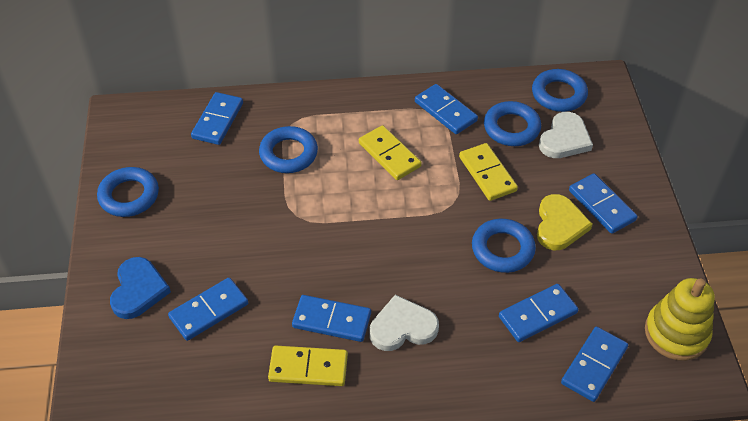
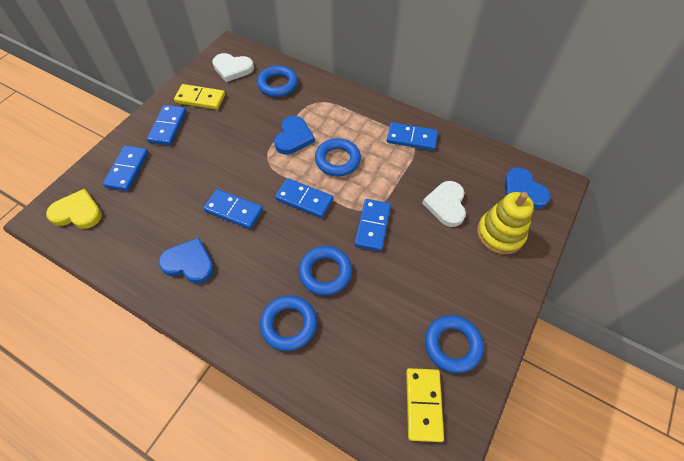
blue domino: [168,278,248,341] [191,92,243,145] [292,295,371,342] [415,84,478,134] [499,284,578,342] [561,327,628,402] [569,173,637,234] = 7 -> [103,146,149,191] [147,105,187,145] [203,189,263,229] [275,178,333,218] [355,199,391,251] [387,122,438,151] = 6
blue heart: [110,257,171,319] = 1 -> [158,238,214,283] [274,116,315,155] [505,167,551,209] = 3
yellow domino: [268,345,348,386] [359,125,422,180] [459,143,518,201] = 3 -> [174,84,225,110] [406,368,444,442] = 2

